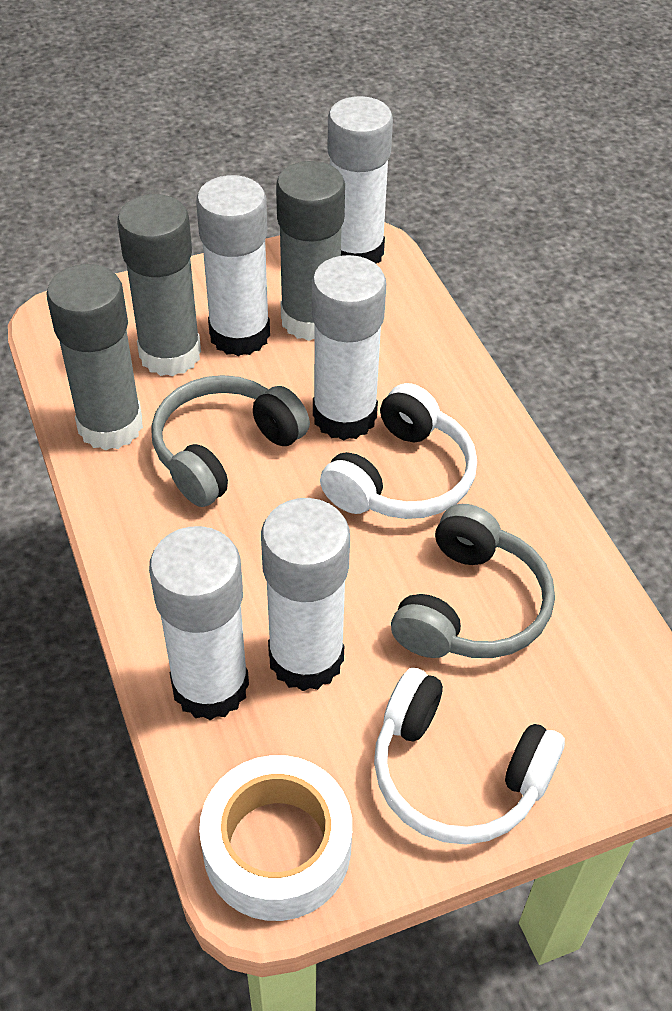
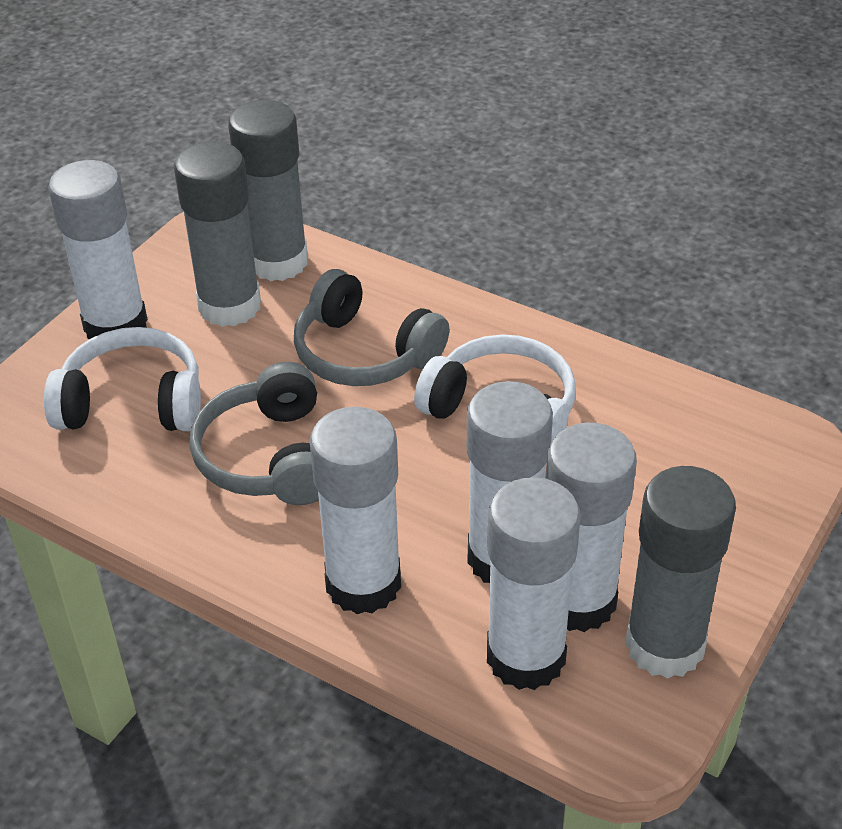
white tape: [199,755,352,921] = 1 -> none = 0

